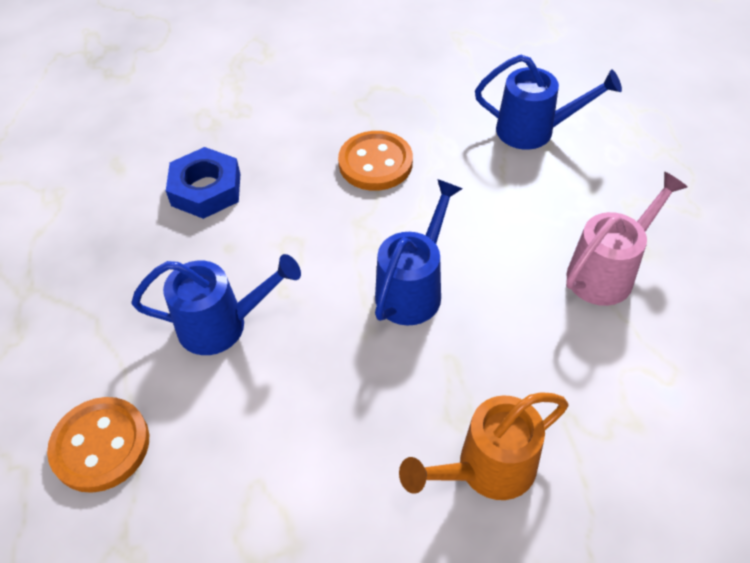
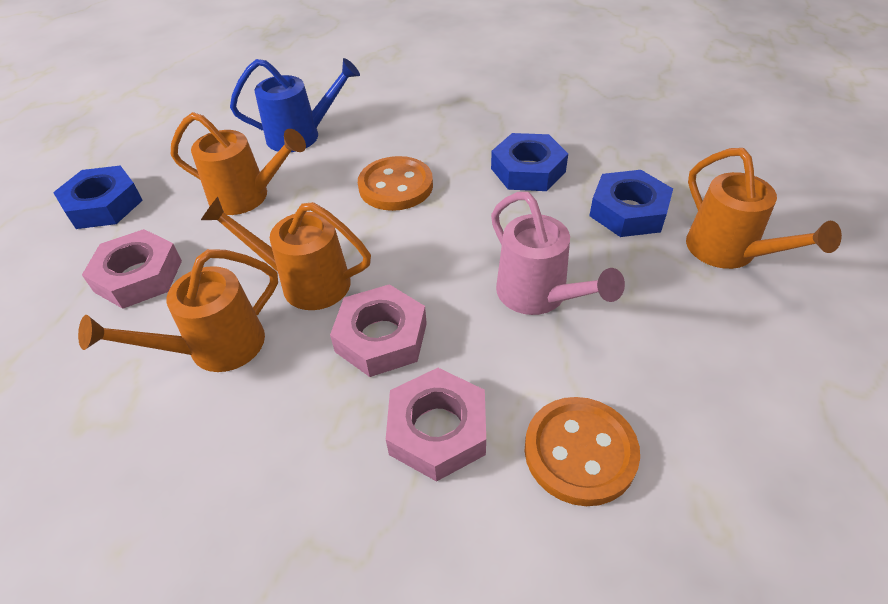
blue nut: [166,147,240,219] = 1 -> [53,165,143,229] [491,133,568,191] [589,170,673,237] = 3
blue watering can: [131,254,301,355] [375,179,462,326] [475,55,622,150] = 3 -> [230,58,360,152] = 1
orange watering can: [399,392,568,500] = 1 -> [78,249,278,372] [171,112,306,215] [201,197,371,310] [686,148,842,269] = 4
pink nut: none = 0 -> [82,229,182,309] [330,284,427,377] [386,368,486,482] = 3

